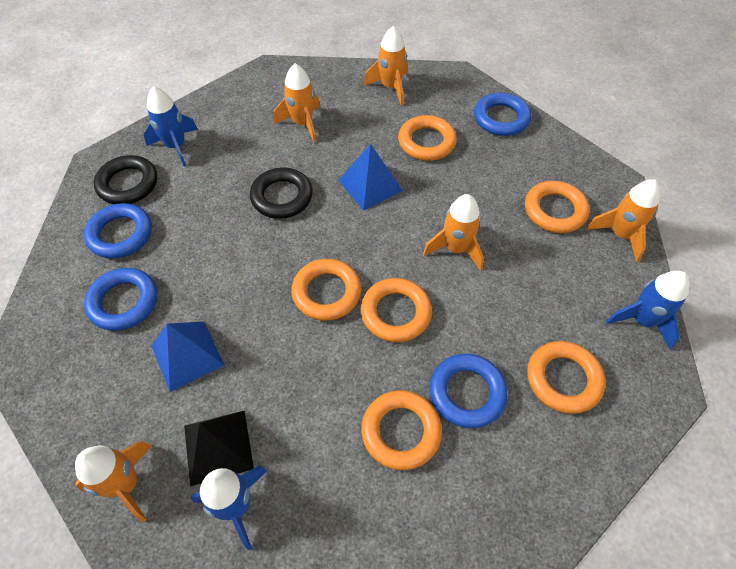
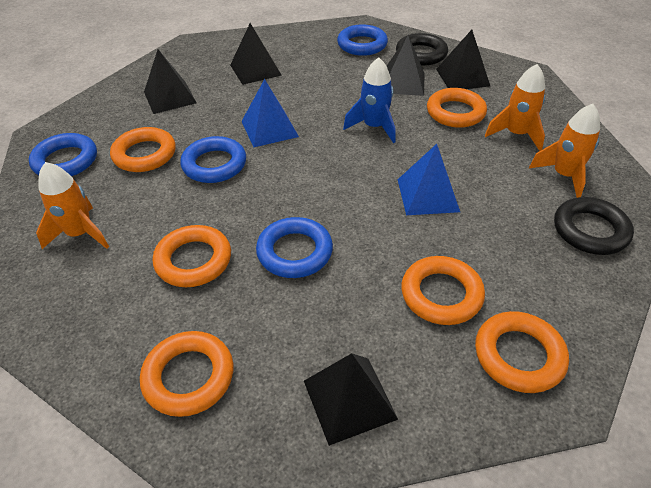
black pyramid: [184,410,254,486] = 1 -> [144,50,197,114] [230,23,282,85] [304,353,398,446] [387,35,425,96] [436,30,490,89] = 5
blue rocket: [144,87,198,167] [191,465,267,550] [606,270,690,349] = 3 -> [343,57,395,143] = 1
orange rocket: [75,441,152,522] [274,63,320,143] [363,26,408,105] [423,194,484,271] [586,179,660,262] = 5 -> [36,162,109,249] [485,64,545,151] [529,104,600,198] = 3

